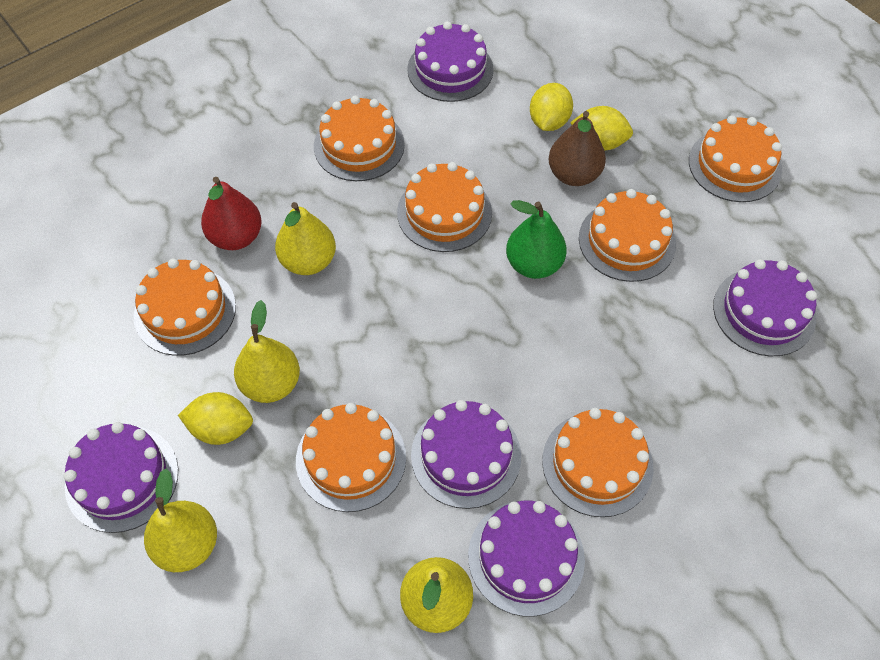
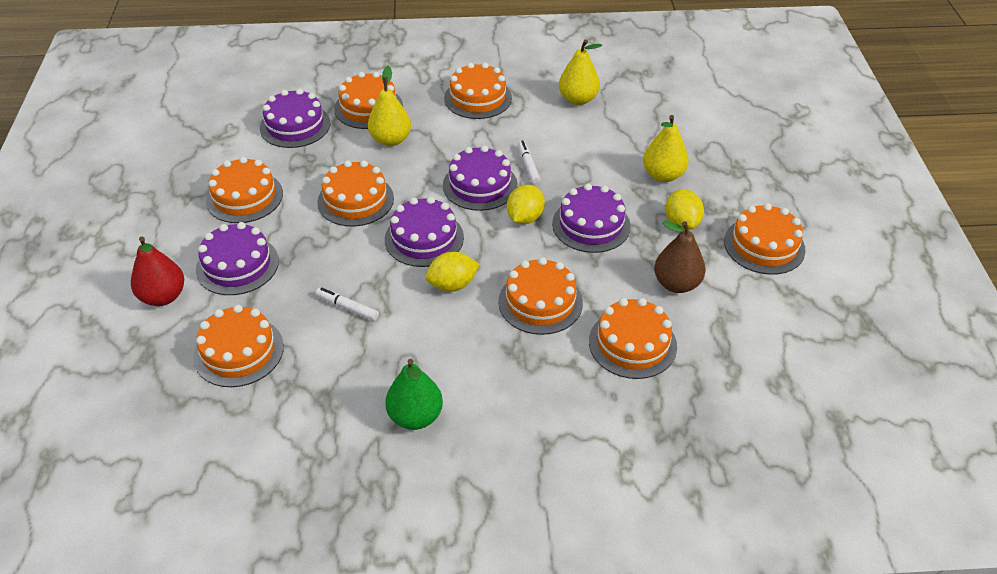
orange cake: [133,258,236,356] [296,403,406,512] [314,96,405,181] [397,162,492,252] [542,408,653,517] [579,189,676,282] [689,116,782,202] = 7 -> [193,305,284,387] [206,157,283,223] [317,160,394,227] [334,72,403,129] [444,62,512,119] [498,257,583,335] [589,298,677,379] [724,203,806,275] = 8
white marker: none = 0 -> [316,288,379,321] [518,140,540,184] = 2
yellow pear: [144,469,217,572] [234,300,300,403] [275,202,336,275] [400,557,473,633] = 4 -> [368,66,411,146] [559,40,602,105] [643,115,689,182] = 3

